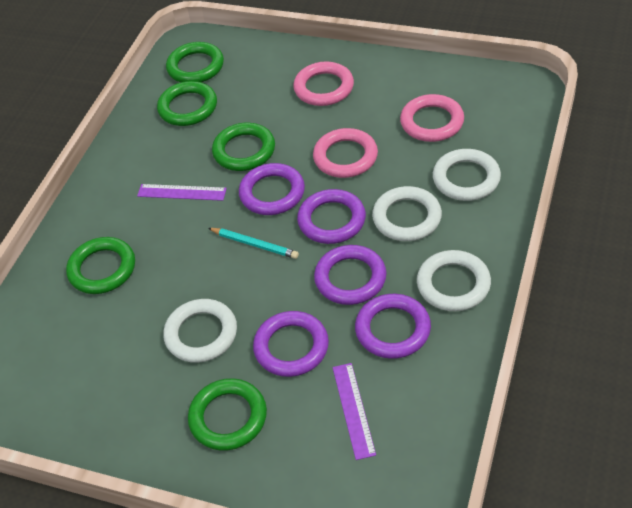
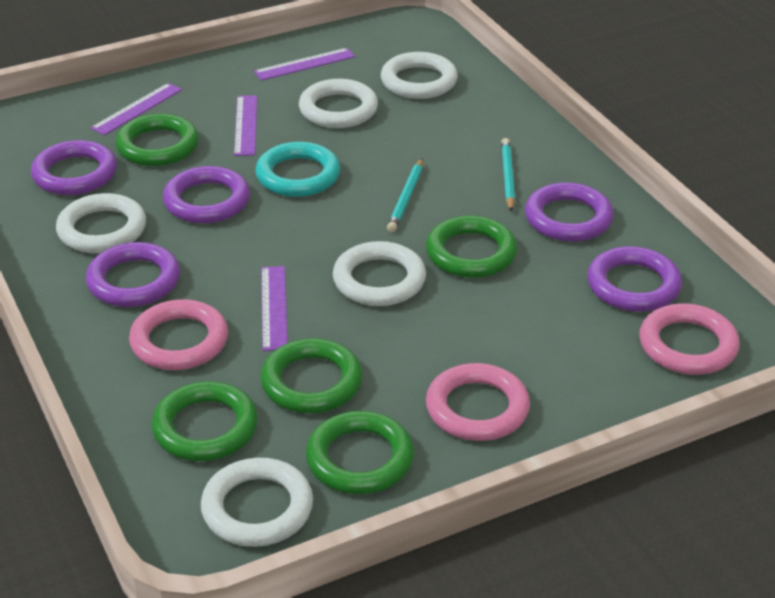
purple ruler: [137,184,227,201] [333,363,376,460] = 2 -> [90,83,182,135] [234,95,257,156] [254,48,355,81] [261,266,288,351] = 4
turquoise pencil: [208,228,299,259] = 1 -> [387,159,423,232] [501,138,515,212] = 2
turquoise ring: none = 0 -> [255,142,340,197] = 1
white ring: [163,299,237,363] [372,186,442,241] [417,250,491,311] [433,149,501,201] = 4 -> [56,193,146,253] [201,458,313,547] [299,79,378,128] [333,241,426,306] [381,52,458,99] = 5

